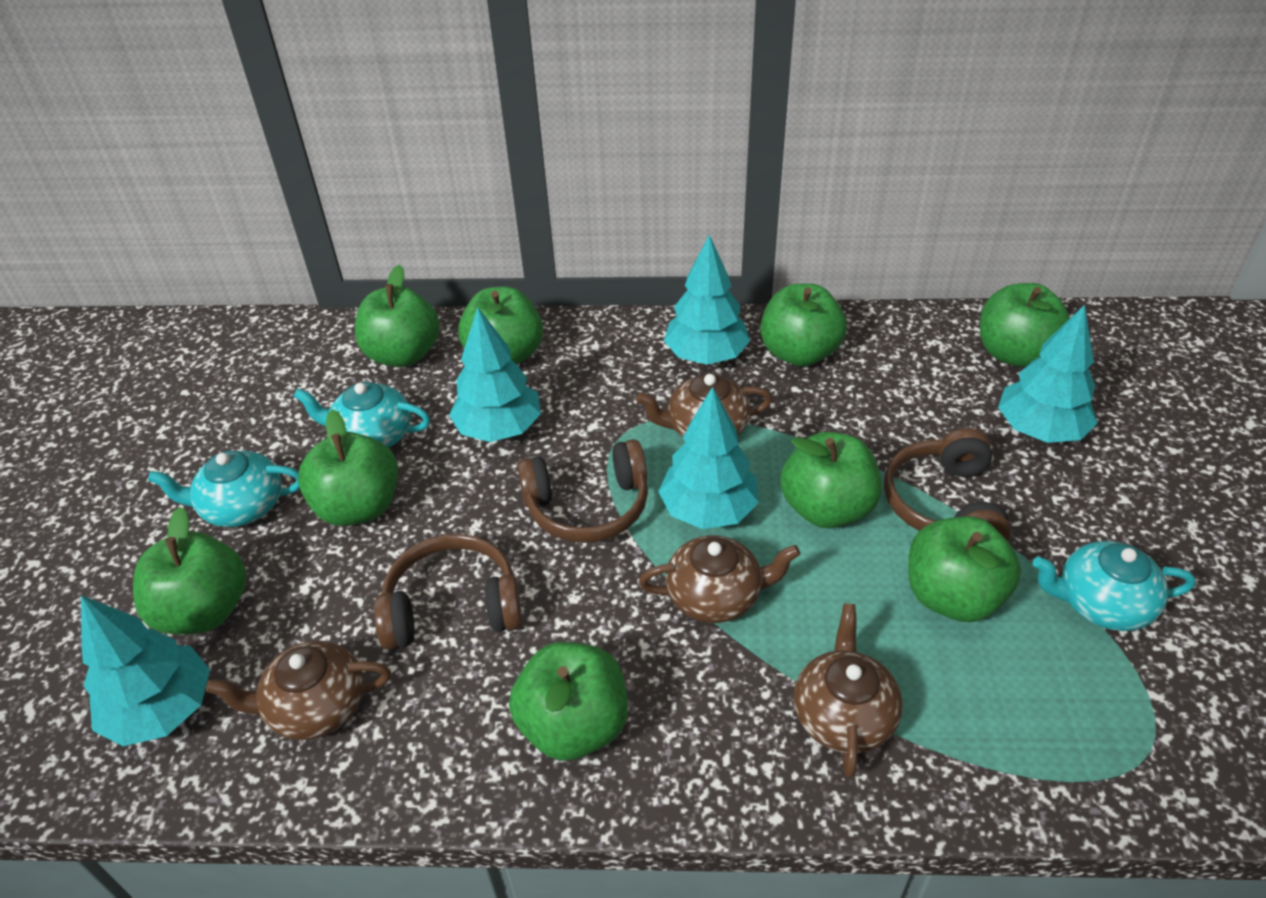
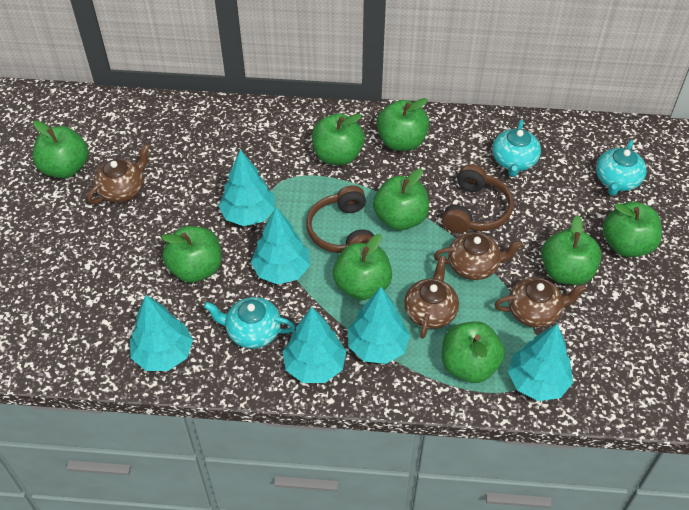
brown headphones: [374,534,522,650] [517,439,648,543] [884,428,1011,541] = 3 -> [306,185,374,253] [442,164,514,233] = 2
turquoise tree: [81,595,210,746] [449,307,541,442] [658,387,759,529] [664,234,750,365] [998,305,1097,443] = 5 -> [130,295,193,371] [219,149,275,226] [251,207,310,284] [282,307,346,383] [348,287,410,364] [508,324,573,401] = 6

